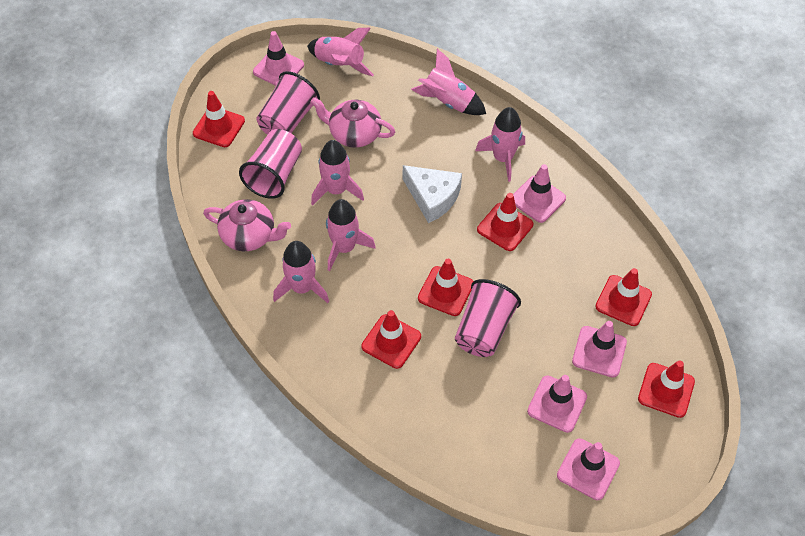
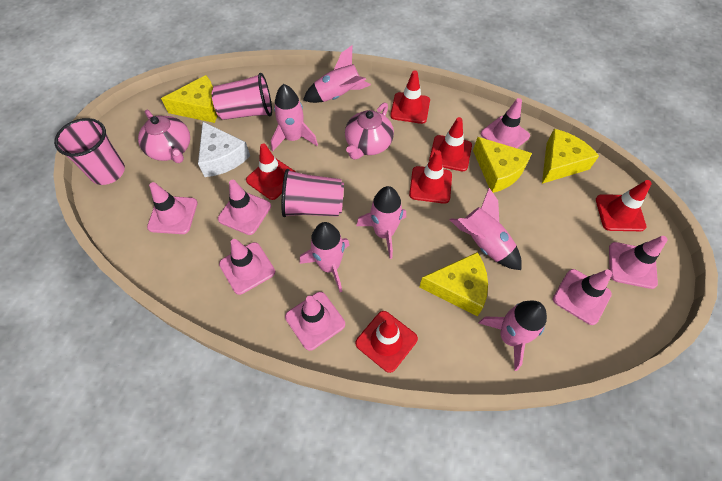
pink traffic cone: [253,31,304,86] [513,164,566,223] [527,375,587,433] [557,438,620,500] [572,321,627,378] = 5 -> [147,182,197,234] [218,180,271,235] [219,239,275,295] [285,292,345,351] [481,98,530,148] [553,269,612,325] [609,236,668,289] = 7
yellow cheese: none = 0 -> [161,75,218,123] [419,252,488,317] [473,137,532,193] [542,129,599,184] = 4

